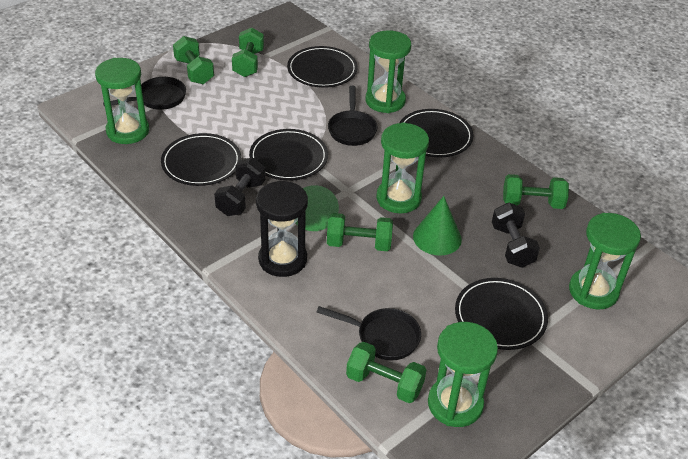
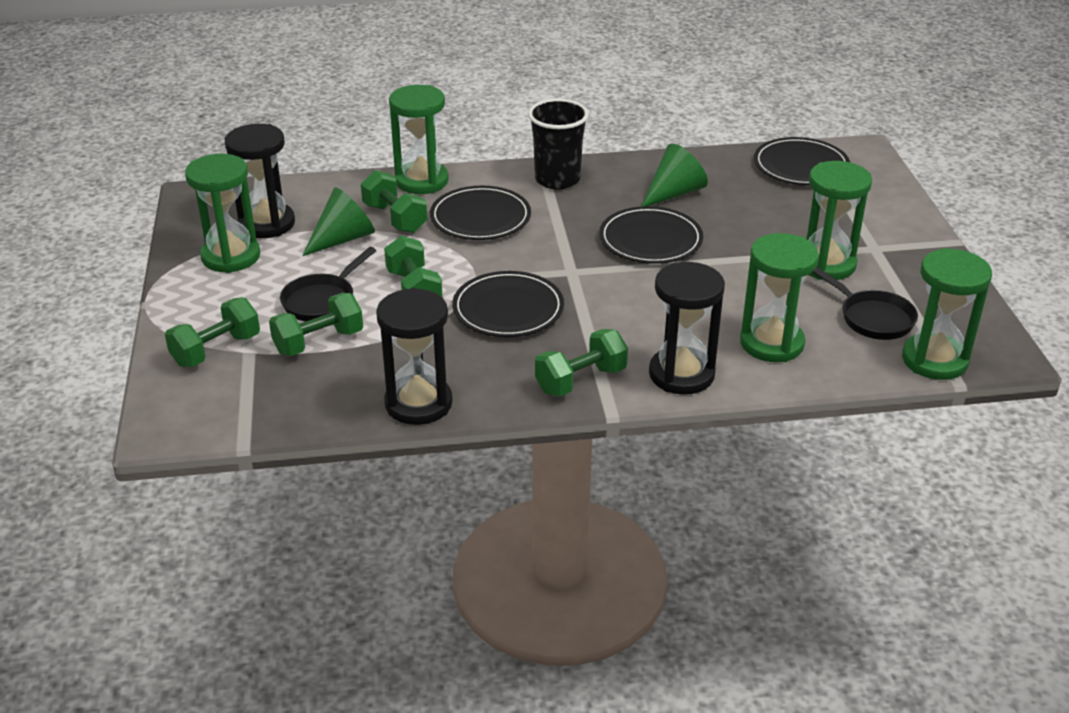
black cup: none = 0 -> [528,99,589,190] = 1
black dumbbell: [214,158,265,216] [492,202,540,268] = 2 -> none = 0
black hourglass: [256,180,308,277] = 1 -> [225,124,295,238] [376,288,453,425] [649,262,725,395] = 3
black pan: [103,77,186,110] [317,306,421,361] [328,86,378,146] = 3 -> [280,247,376,322] [813,267,918,340] = 2
black plate: [161,133,241,186] [249,129,328,181] [287,46,358,88] [400,109,474,157] [455,278,548,350] = 5 -> [430,186,531,240] [452,271,564,337] [599,206,703,264] [754,137,850,185] = 4

